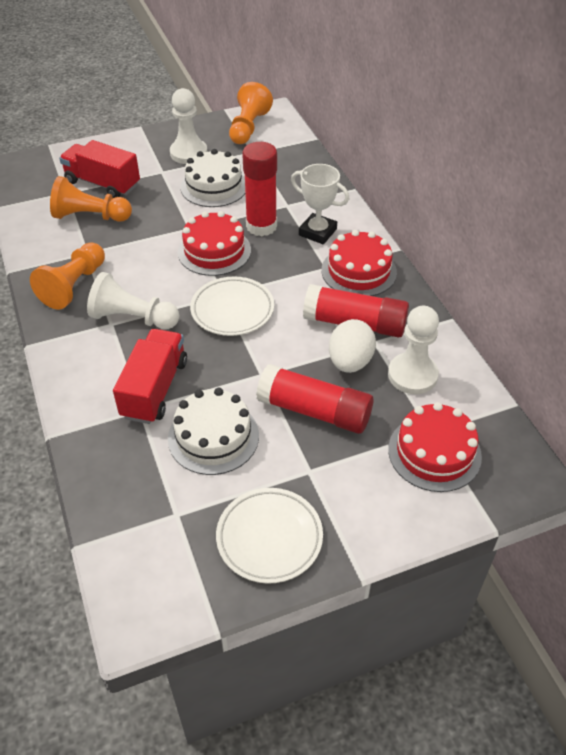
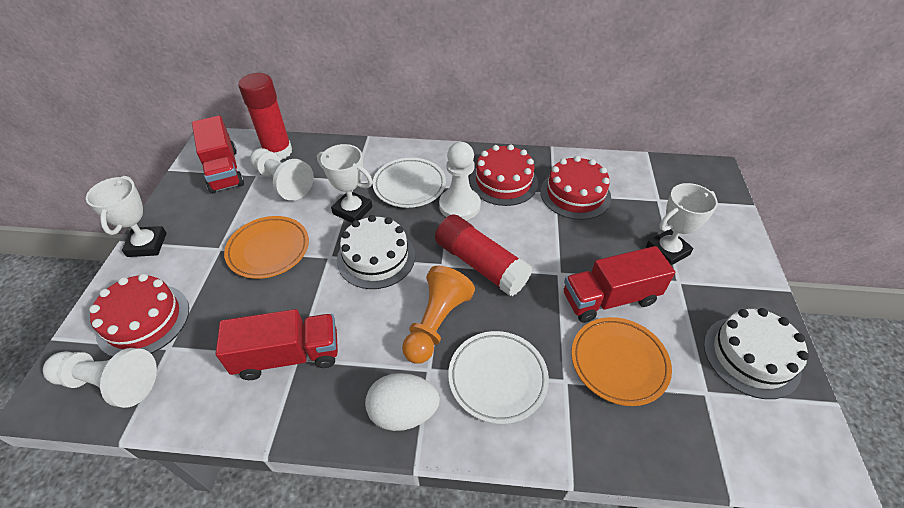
orange pawn: [30,242,105,310] [50,176,132,222] [229,82,273,144] = 3 -> [402,266,475,364] = 1
orange plate: none = 0 -> [224,216,309,279] [571,317,672,406] = 2
red glue stick: [242,142,277,236] [256,364,373,434] [303,284,409,337] = 3 -> [239,73,292,160] [435,214,532,296] = 2
red truck: [59,140,140,198] [113,329,187,424] = 2 -> [192,116,244,194] [216,309,338,380] [564,246,675,323] = 3
white trophy: [291,164,349,244] = 1 -> [86,176,167,257] [317,144,373,223] [646,183,718,265] = 3

